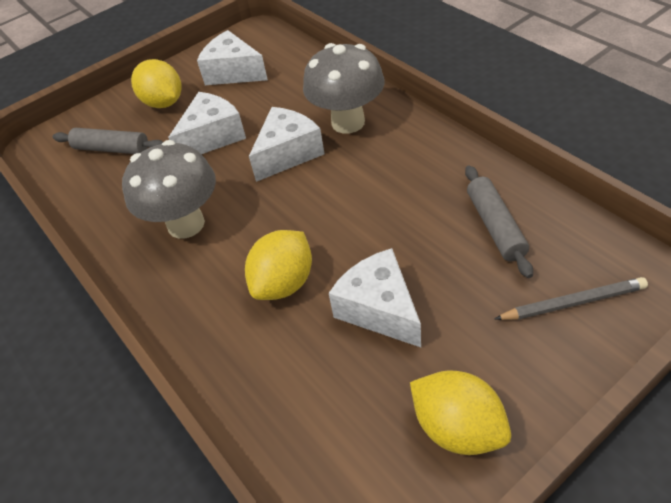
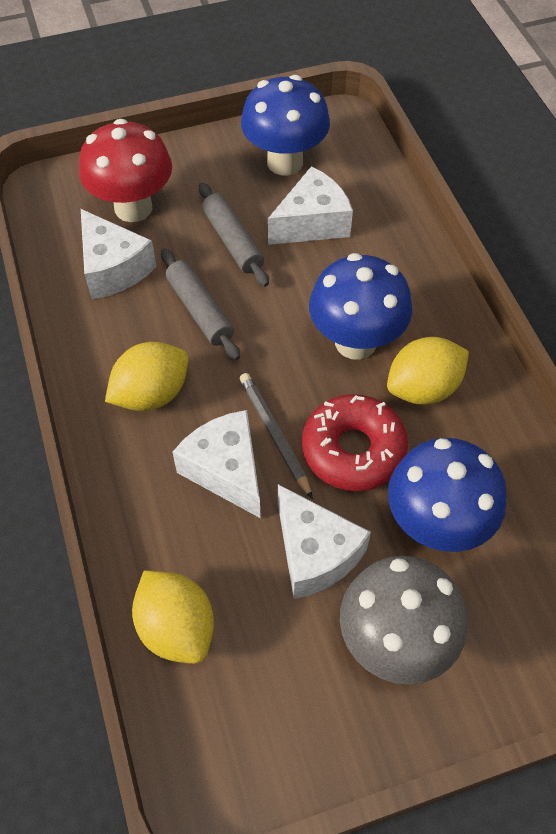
blue mushroom: none = 0 -> [241,75,330,175] [309,253,412,360] [388,438,507,552] = 3
grey mushroom: [122,140,216,239] [303,43,385,134] = 2 -> [340,555,467,684] = 1
red donut: none = 0 -> [302,394,408,491] = 1
red mushroom: none = 0 -> [79,119,172,222] = 1

